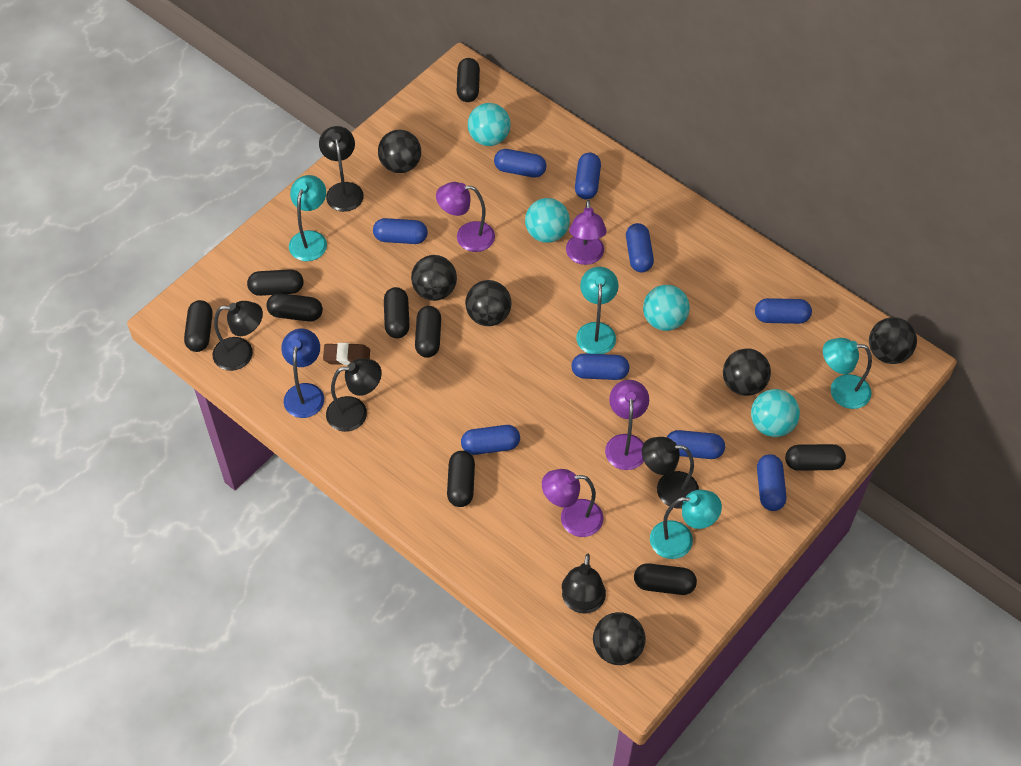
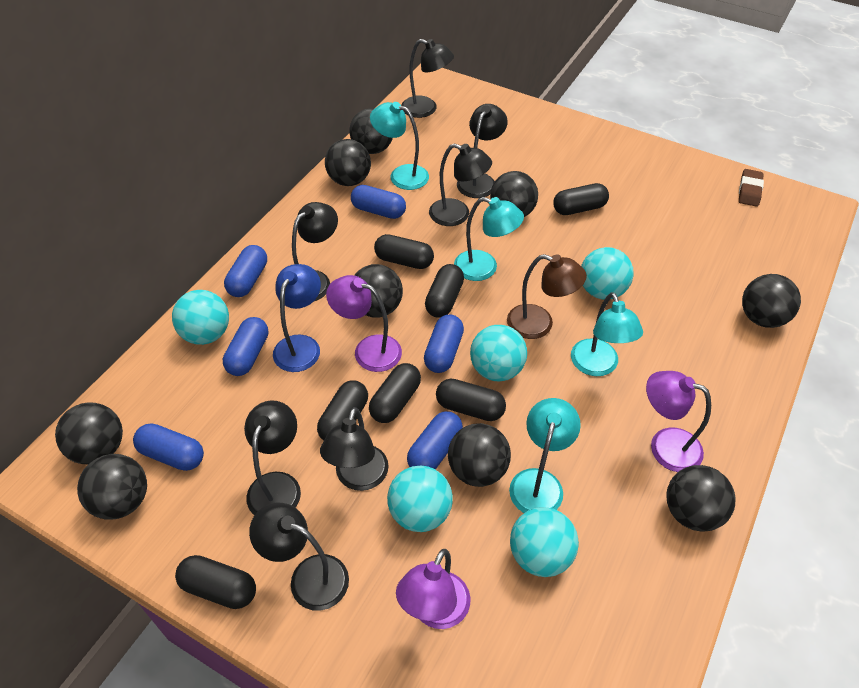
black ball: [378,130,421,173] [411,255,457,301] [465,280,512,326] [593,612,646,665] [723,348,771,396] [869,317,917,364] = 6 -> [55,402,123,464] [77,454,147,519] [325,139,371,186] [350,108,393,154] [355,264,403,318] [448,423,511,487] [490,171,538,217] [666,465,735,532] [742,274,801,328] = 9
black capsule: [184,300,213,352] [247,269,304,296] [266,293,323,322] [384,287,409,338] [415,306,441,358] [447,451,475,507] [457,58,480,102] [634,563,697,595] [785,444,846,471] = 9 -> [175,555,256,609] [317,380,368,441] [369,363,421,423] [374,234,434,269] [425,264,464,318] [436,379,506,421] [553,183,609,215] = 7
black lamp: [213,301,263,371] [319,126,364,212] [326,358,382,432] [562,554,606,613] [642,437,699,508] = 5 -> [244,400,301,515] [249,503,349,611] [292,202,338,302] [320,407,389,491] [401,39,454,118] [429,143,492,226] [457,104,508,198] = 7
blue capsule: [373,218,428,244] [461,425,520,455] [494,149,546,178] [571,353,630,380] [575,153,601,199] [626,223,654,272] [667,430,725,459] [755,298,812,324] [757,454,786,511] = 9 -> [133,423,204,471] [223,317,268,376] [224,245,267,297] [351,185,406,219] [407,411,463,469] [424,315,464,373] = 6
brown lamp: none = 0 -> [507,254,587,339] = 1
purple lamp: [436,182,495,252] [542,469,603,537] [566,200,607,265] [605,380,649,470] = 4 -> [326,275,402,372] [396,549,470,629] [646,371,711,472] = 3
turquoise ball: [468,103,510,146] [525,198,570,243] [643,285,690,331] [751,389,800,437] = 4 -> [172,290,229,345] [387,466,453,532] [470,325,527,381] [510,507,579,577] [581,247,634,300] = 5

